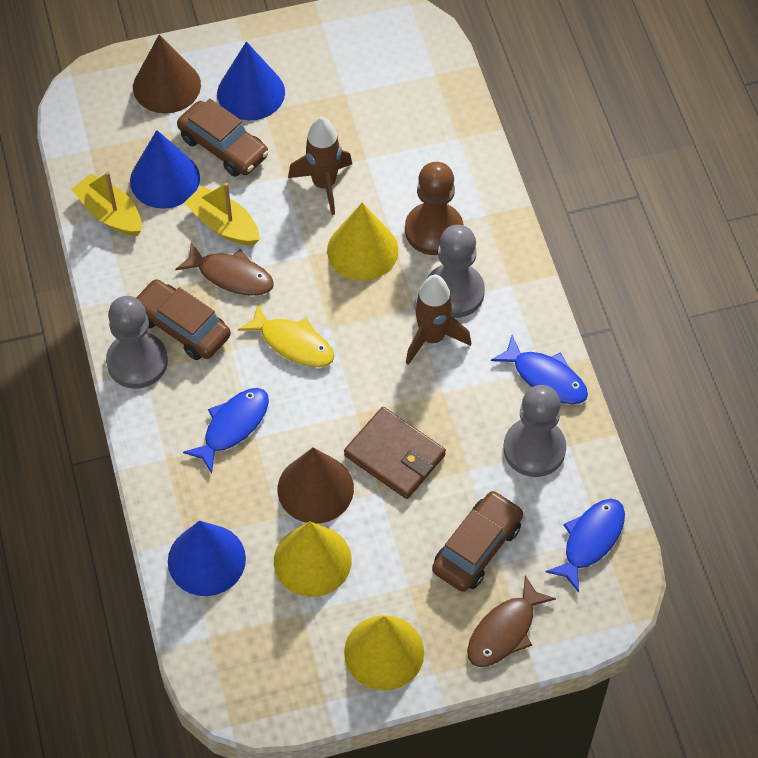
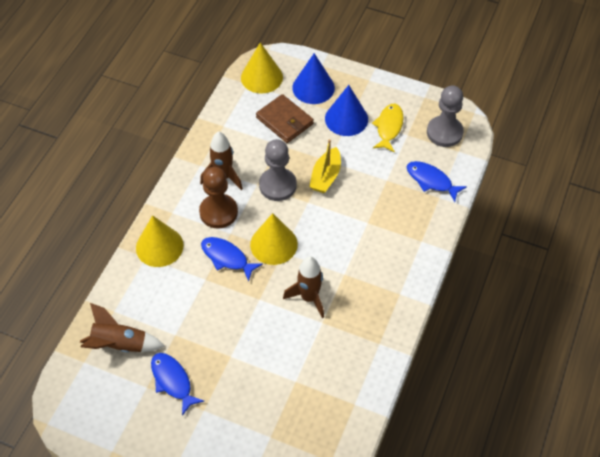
blue cone: [130,130,200,209] [168,521,246,596] [217,41,285,120] = 3 -> [292,53,335,104] [325,85,368,136] = 2
brown car: [135,279,231,360] [177,99,269,177] [432,490,523,592] = 3 -> none = 0
brown cone: [133,35,201,114] [278,447,354,524] = 2 -> none = 0
brown fish: [175,242,274,296] [467,576,556,667] = 2 -> none = 0
brown rocket: [288,116,352,215] [406,275,471,365] = 2 -> [80,303,164,352] [200,131,243,190] [283,256,324,318] = 3
grey pawn: [106,296,168,389] [428,225,485,318] [504,385,566,477] = 3 -> [259,139,297,201] [427,85,464,147] = 2
yellow boat: [71,172,142,236] [184,183,260,245] = 2 -> [309,139,341,193] = 1

